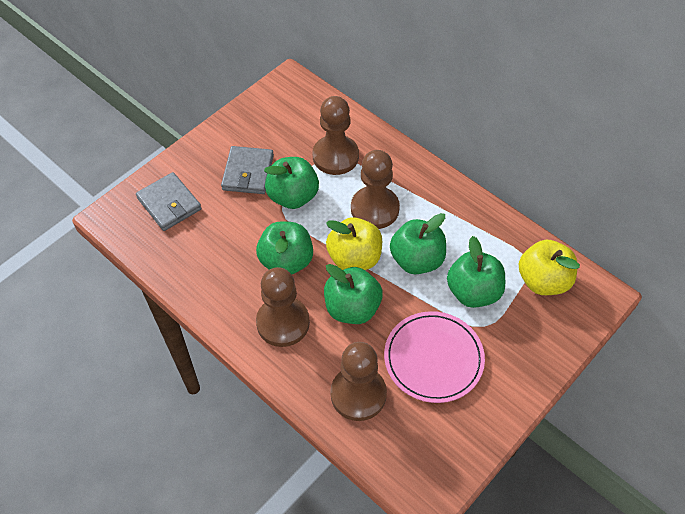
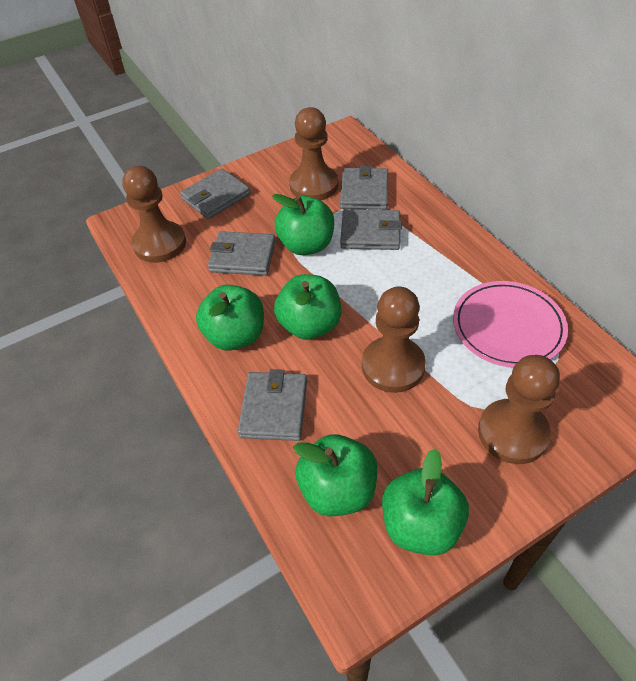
grey wallet: [136,172,202,231] [221,146,274,194] = 2 -> [180,169,250,219] [208,231,276,276] [238,369,307,441] [340,165,388,210] [340,209,402,250] = 5
yellow apple: [326,217,382,270] [519,240,580,295] = 2 -> none = 0

